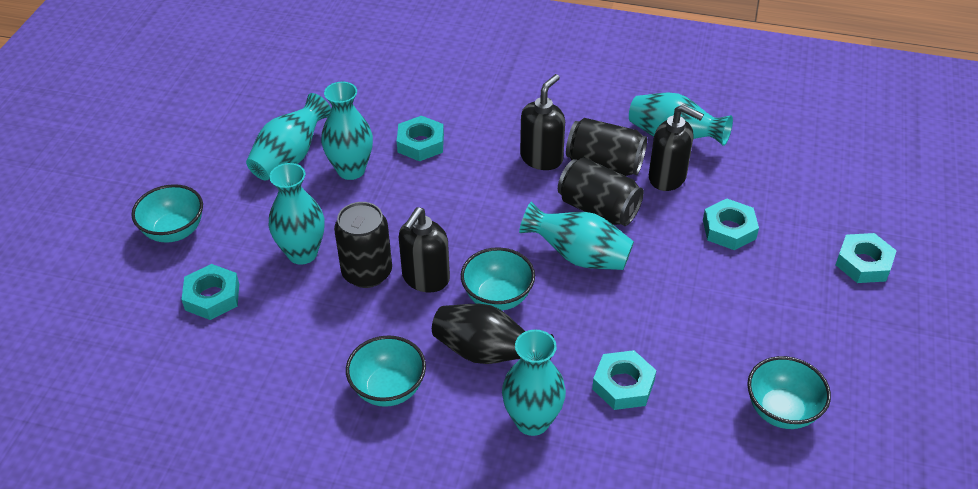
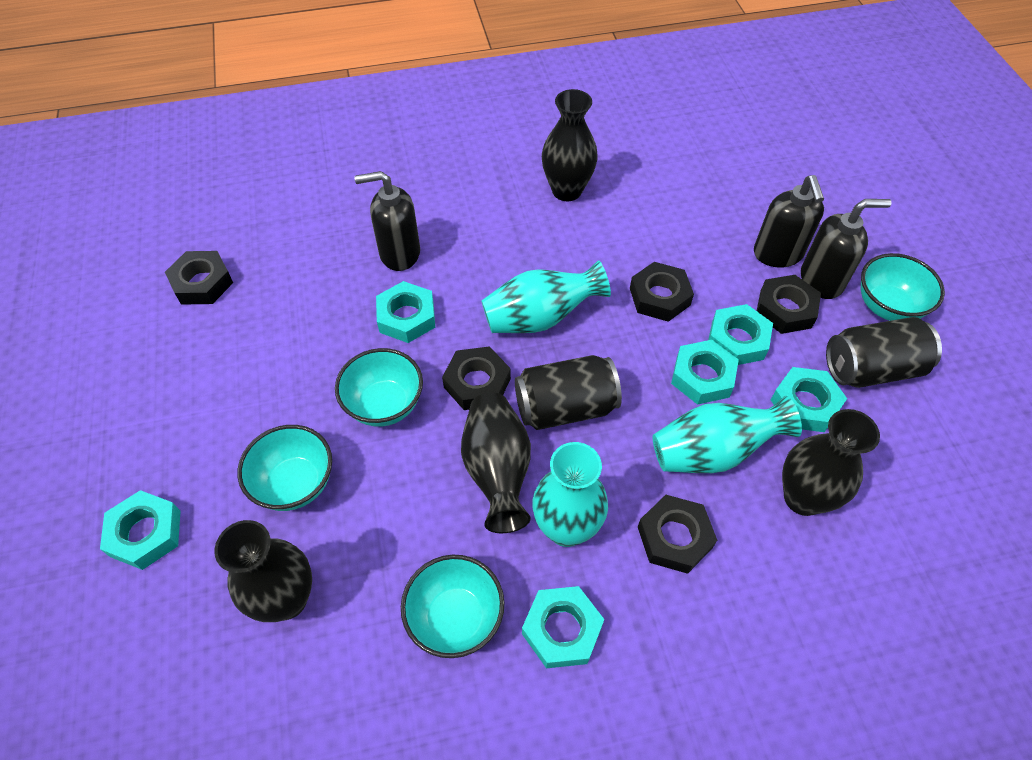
black can: [334,202,392,288] [558,158,644,226] [566,118,647,176] = 3 -> [515,355,622,430] [826,317,942,388] = 2
black nut: none = 0 -> [165,251,233,305] [442,346,511,410] [630,262,694,322] [638,495,717,574] [757,275,821,334] = 5
black vase: [432,304,554,364] = 1 -> [215,520,312,622] [461,392,531,533] [542,89,598,201] [782,409,880,516] = 4
turquoise nut: [181,264,239,320] [397,116,444,161] [592,350,657,410] [703,199,759,250] [835,233,897,283] = 5 -> [100,490,181,570] [376,281,435,343] [522,586,604,668] [671,340,739,405] [708,304,773,365] [771,367,847,432] = 6
turquoise vase: [246,93,331,181] [269,163,324,265] [321,82,373,180] [502,329,566,436] [519,201,634,270] [629,93,733,146] = 6 -> [481,260,611,333] [532,442,608,547] [652,396,802,473] = 3

